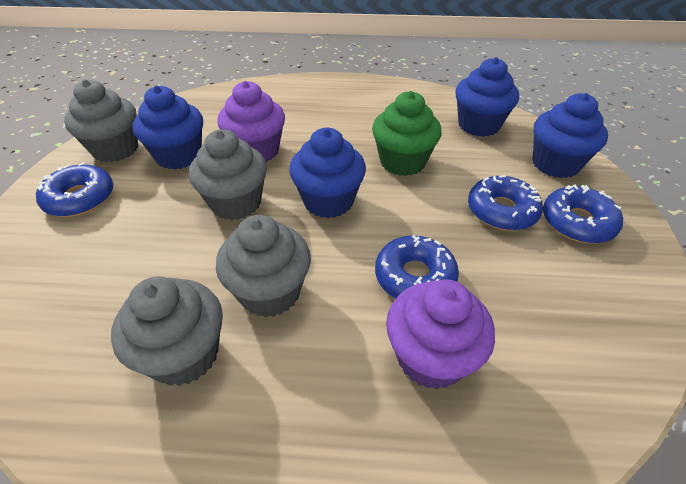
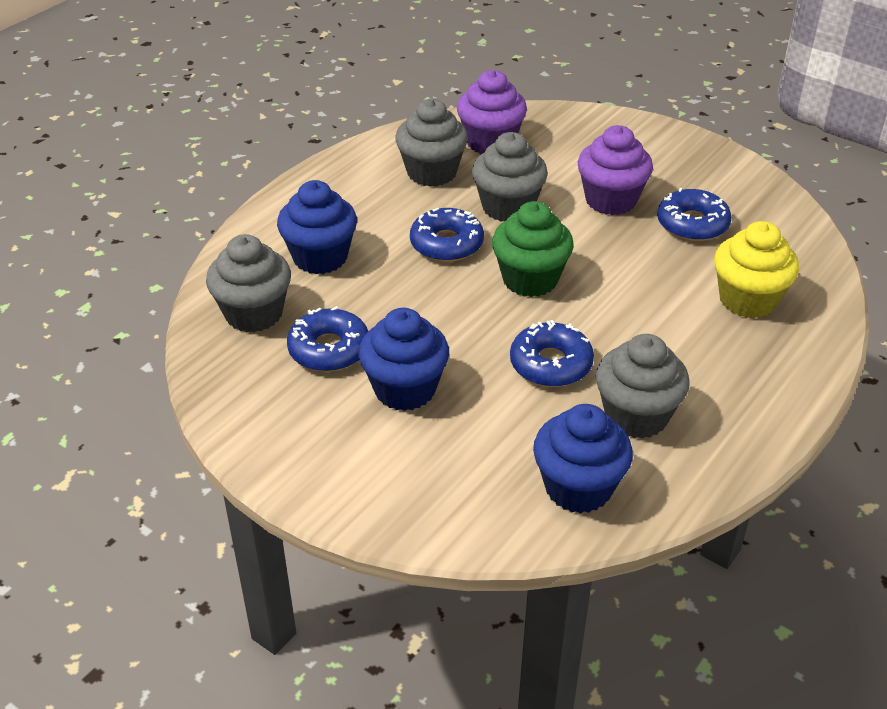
blue cupcake: [133,85,203,170] [289,128,366,218] [456,57,519,137] [533,93,608,178] = 4 -> [277,180,357,274] [359,308,449,411] [533,404,633,513] = 3
yellow cupcake: none = 0 -> [714,221,799,318] = 1

